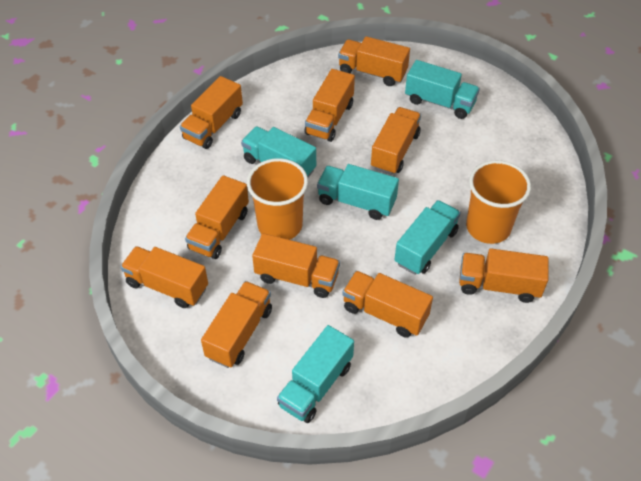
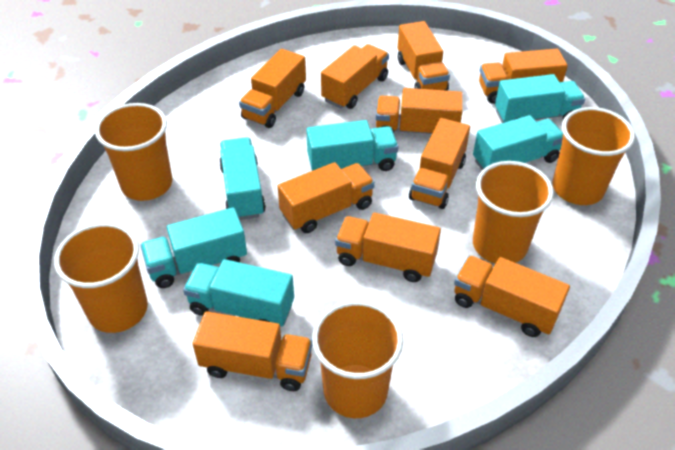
orange cup: [247,158,308,240] [466,160,531,244] = 2 -> [54,223,148,333] [95,103,172,201] [312,301,403,418] [473,161,554,264] [552,107,635,205] = 5
turquoise truck: [241,126,316,177] [277,325,354,423] [317,164,399,220] [394,200,461,275] [405,60,480,119] = 5 -> [140,207,247,288] [183,259,294,326] [219,137,266,220] [306,120,399,171] [473,115,563,170] [495,74,585,123] = 6

